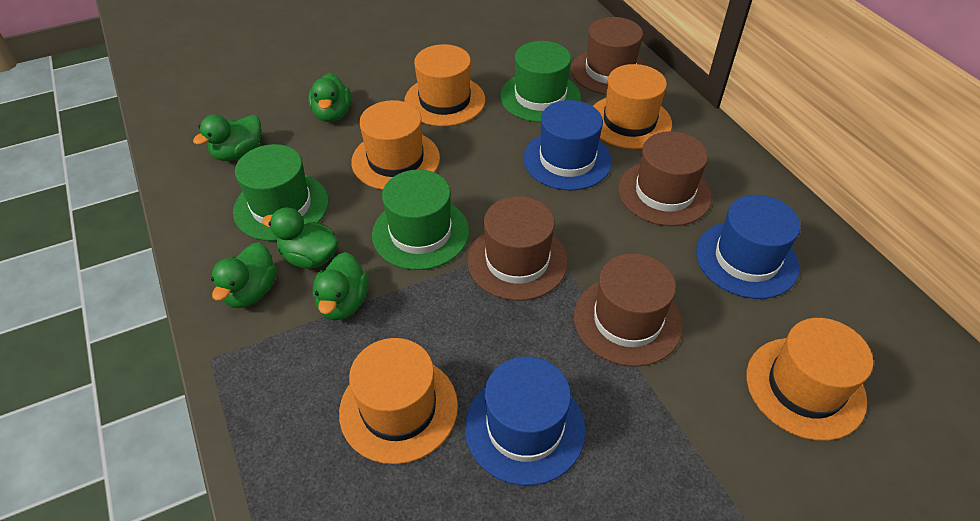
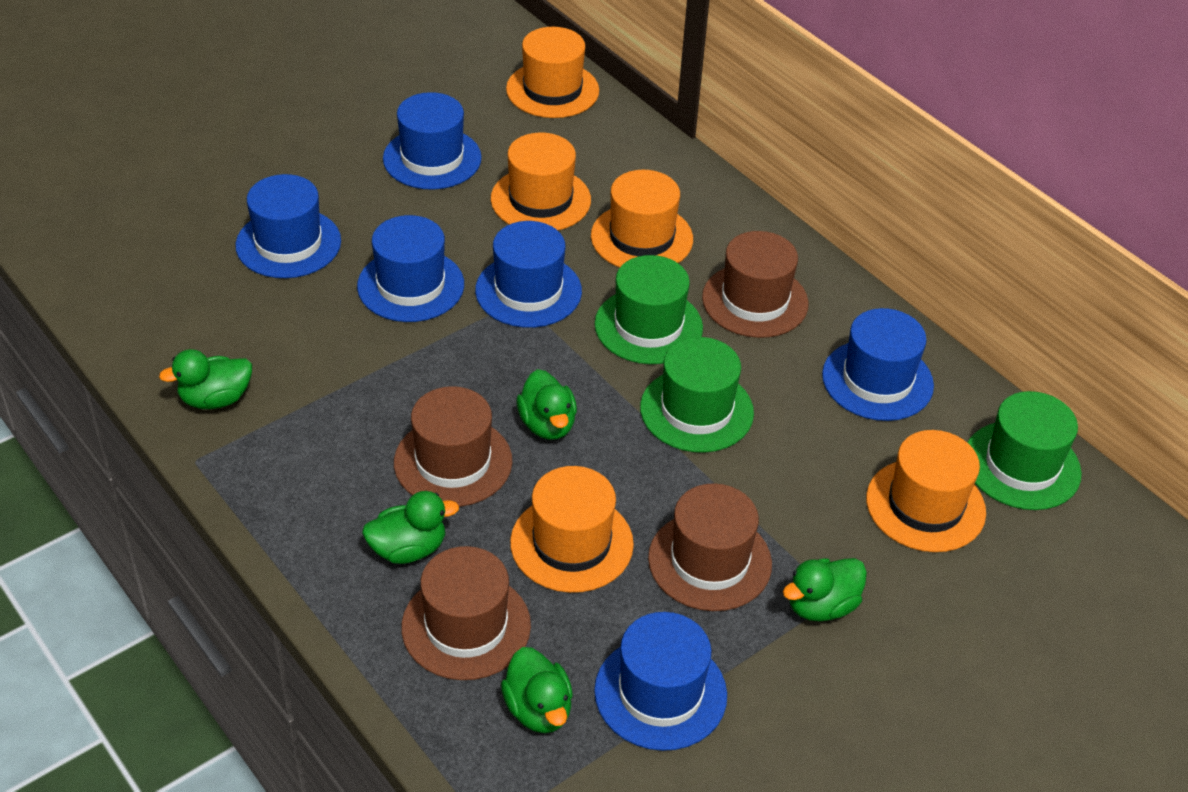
blue hat: [465,357,586,486] [523,100,612,191] [696,195,801,299] = 3 -> [235,174,341,278] [357,215,464,322] [383,92,482,190] [475,221,582,328] [594,612,727,751] [822,308,934,421] = 6

